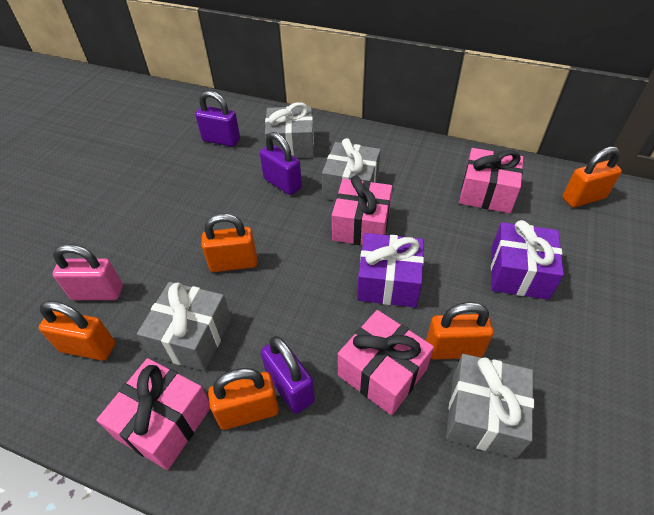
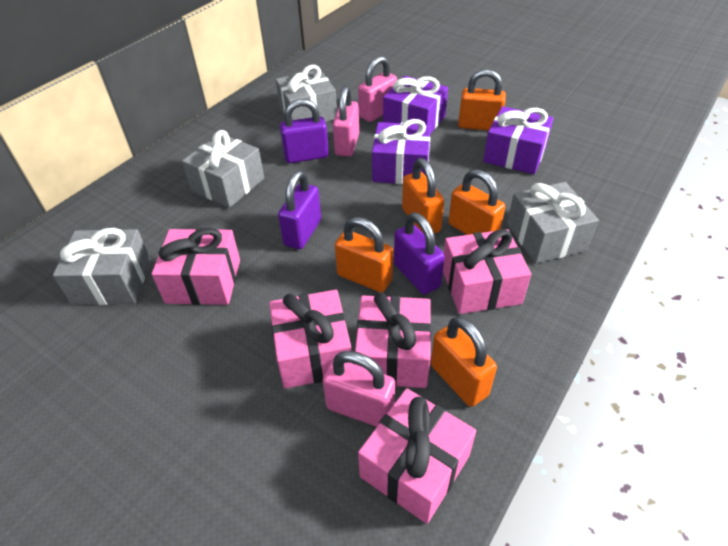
pink gift: [96,358,210,470] [332,175,392,245] [338,310,434,415] [459,148,523,213] = 4 -> [152,228,240,305] [269,290,352,389] [355,293,431,388] [358,388,476,524] [443,229,531,314] = 5
pink padlock: [53,244,123,300] = 1 -> [323,351,395,427] [333,86,359,156] [358,56,397,122] = 3
purple gift: [357,233,424,308] [491,220,564,300] = 2 -> [372,119,431,184] [383,76,448,134] [483,106,554,174] = 3

